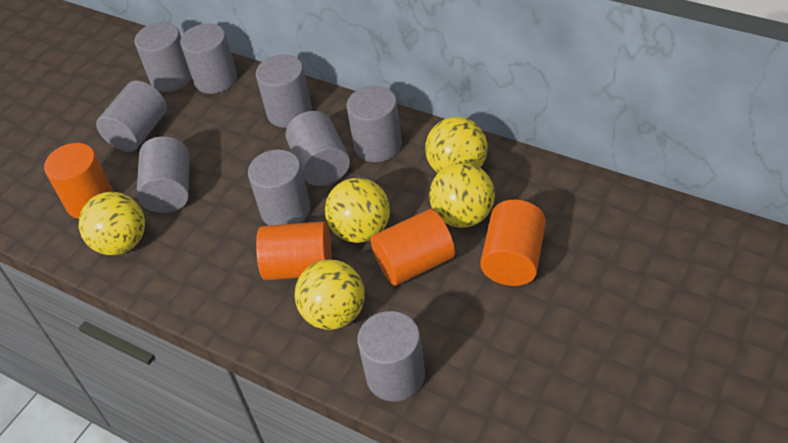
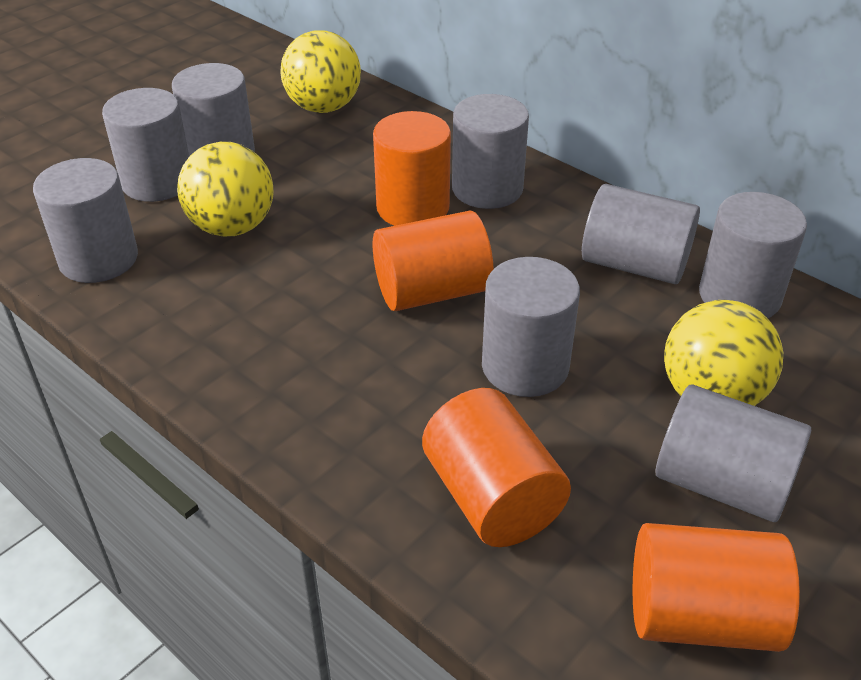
grey cylinder: [96,81,167,152] [134,22,192,92] [136,136,189,213] [180,23,237,94] [248,149,310,225] [256,55,312,128] [286,111,350,186] [346,86,402,162] [357,311,425,402] = 9 -> [33,158,138,283] [102,88,189,202] [172,63,255,156] [452,94,529,209] [482,257,580,397] [582,184,700,284] [656,385,811,522] [699,192,807,318] = 8
yellow ball: [79,192,145,255] [295,259,365,330] [325,178,390,243] [425,117,488,173] [429,162,495,228] = 5 -> [177,142,273,236] [281,30,361,113] [664,300,783,406] = 3

